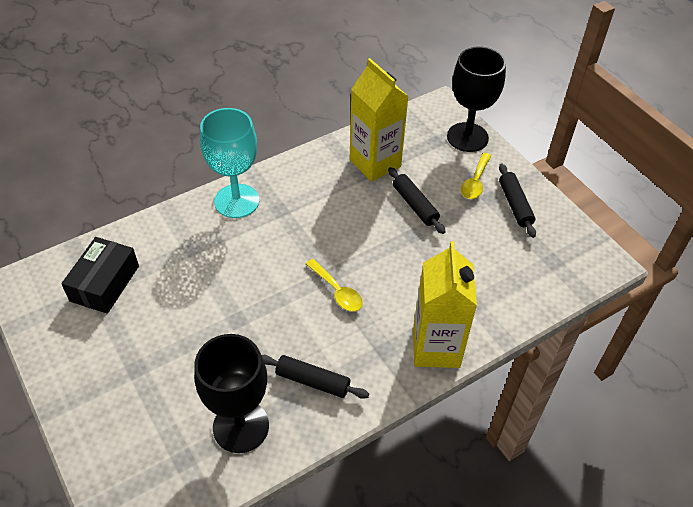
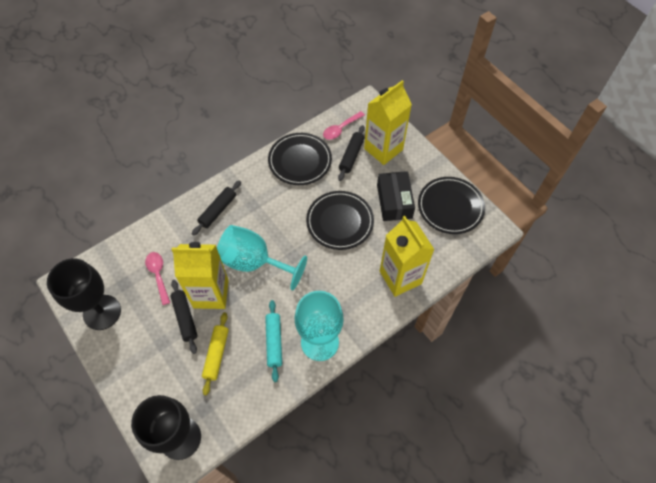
black plate: none = 0 -> [268,133,332,185] [306,191,374,250] [418,177,485,234] = 3
pink spoon: none = 0 -> [145,252,170,305] [323,111,365,140] = 2
turquoise goblet: [200,108,259,218] = 1 -> [217,225,307,290] [295,291,343,361] = 2
turquoise rolling pin: none = 0 -> [265,300,282,382] = 1
yellow carton: [350,58,409,182] [413,241,477,368] = 2 -> [172,242,229,309] [364,80,412,165] [380,216,435,297] = 3
yellow rolling pin: none = 0 -> [202,312,229,395] = 1
yellow spoon: [306,259,363,312] [461,153,491,199] = 2 -> none = 0

